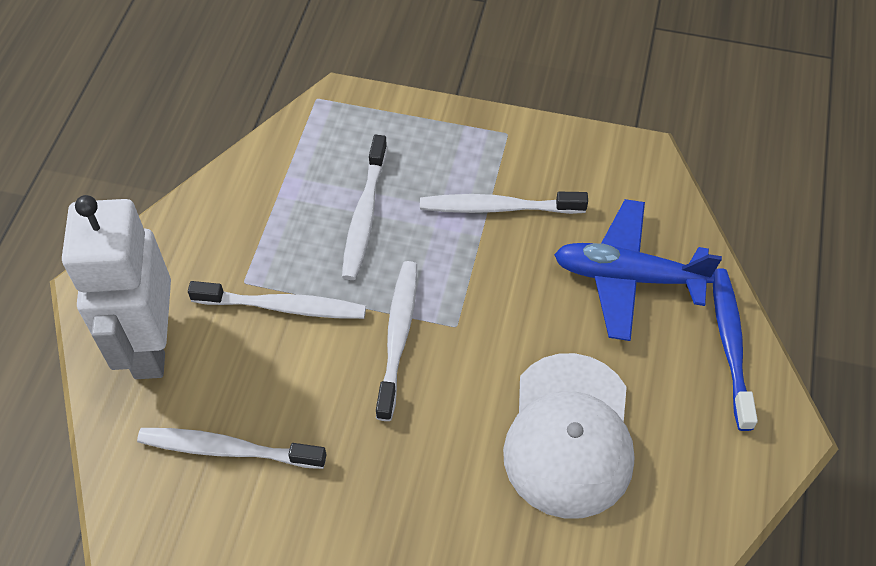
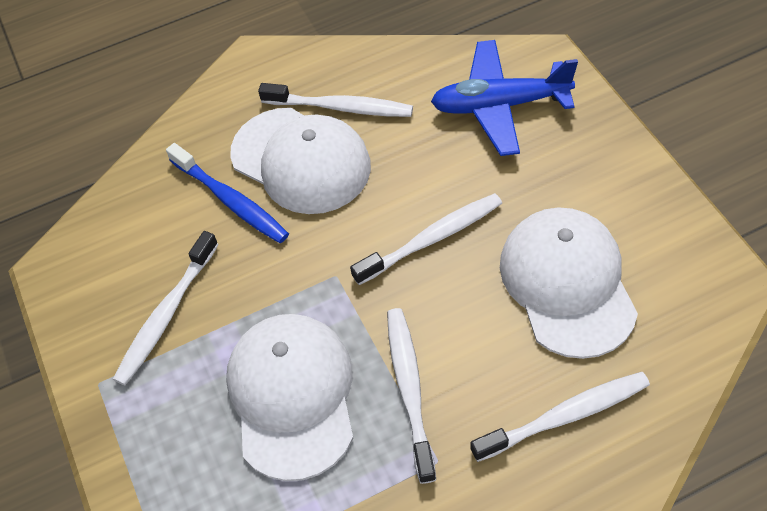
white cap: [503,353,634,519] = 1 -> [226,314,353,481] [230,108,371,214] [500,207,638,359] = 3
white robot: [62,195,171,379] = 1 -> none = 0

